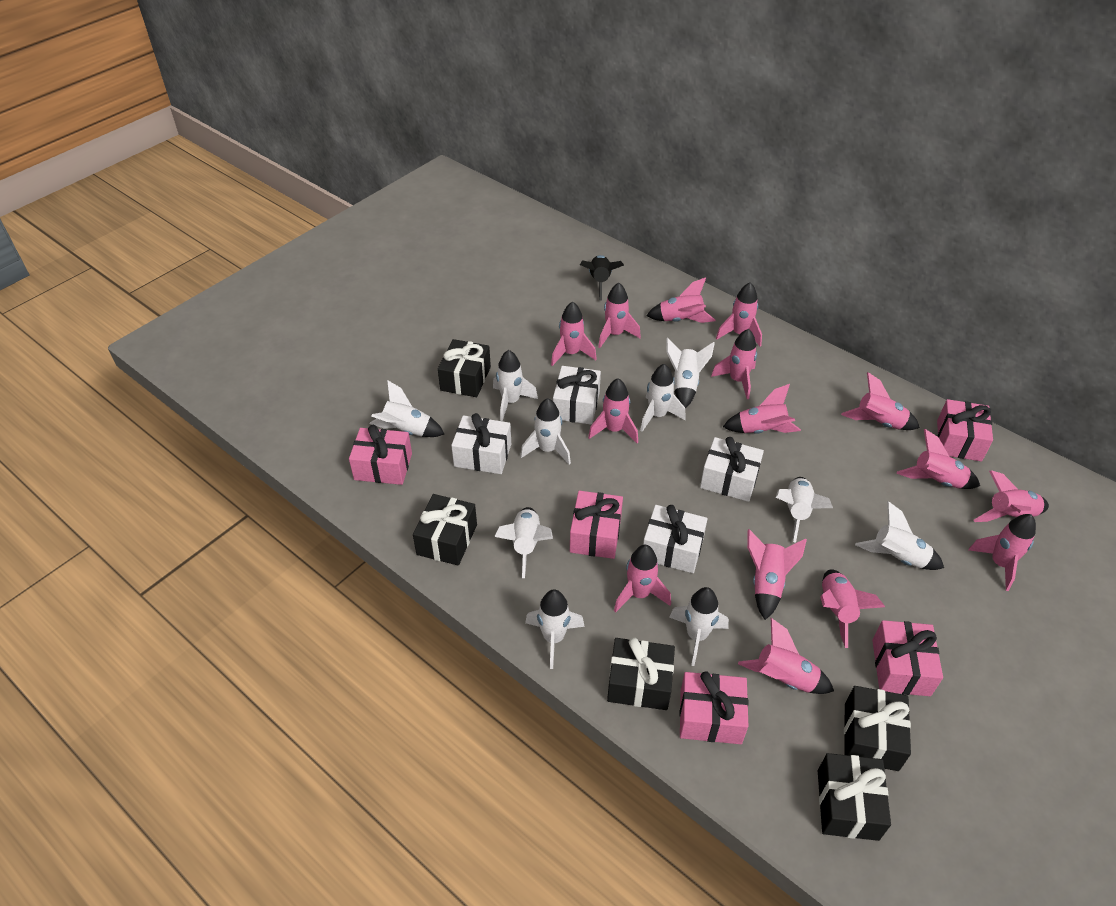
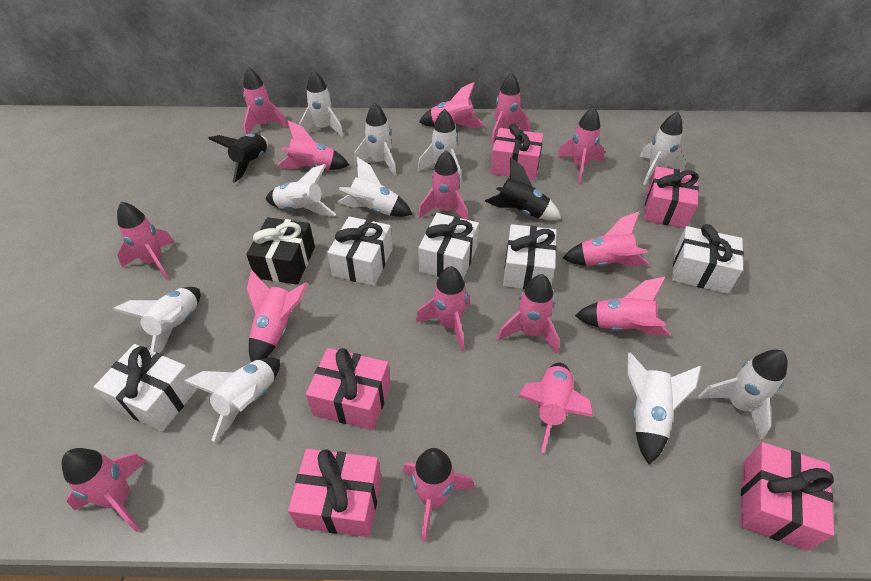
black gift: [413,494,477,566] [438,339,491,397] [607,638,675,710] [818,753,891,841] [844,686,911,771] = 5 -> [246,217,315,285] = 1
black rocket: [580,255,624,301] = 1 -> [208,134,268,183] [485,157,561,220] = 2
white gift: [451,413,511,474] [553,366,601,425] [643,505,708,573] [700,437,764,502] = 4 -> [94,344,198,431] [327,216,393,286] [418,213,479,279] [503,224,557,289] [672,224,744,294] = 5

